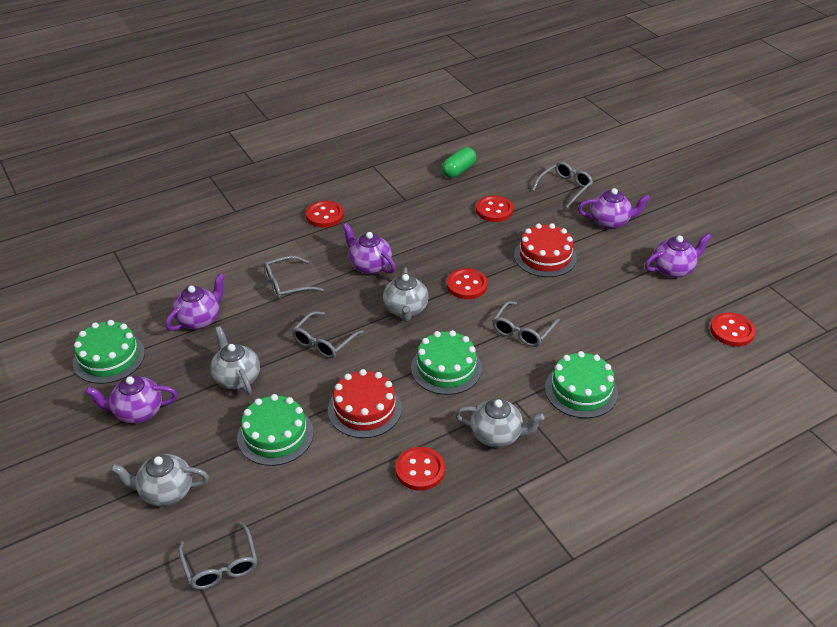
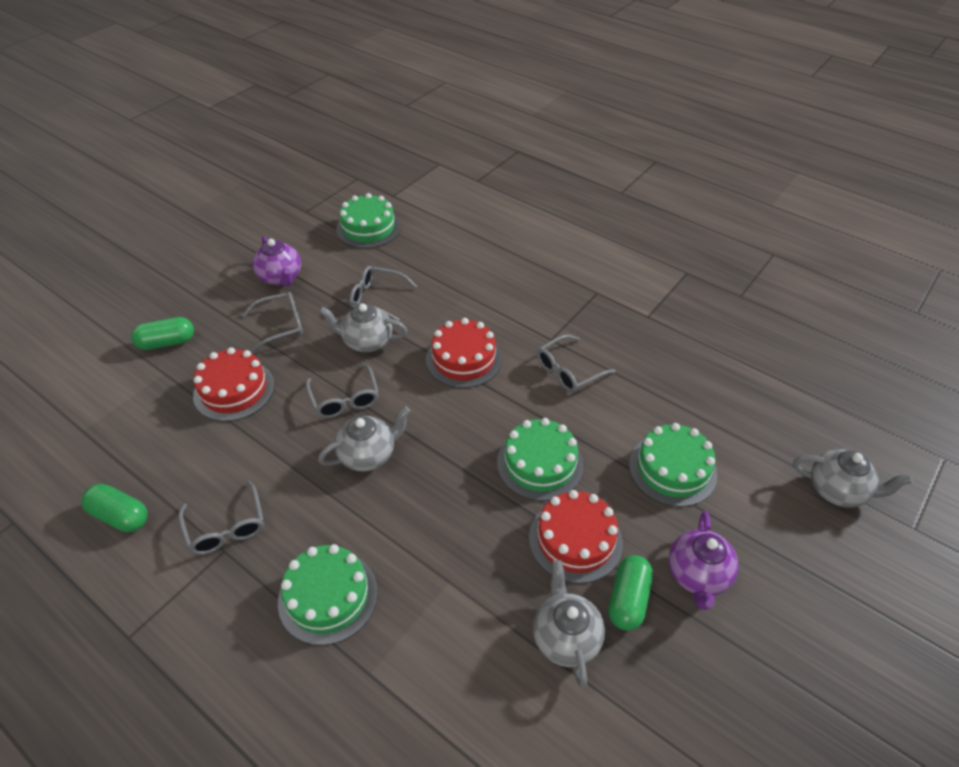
green capsule: [442,147,476,178] = 1 -> [82,484,148,532] [131,317,194,350] [609,555,653,631] = 3
purple teapot: [85,376,178,424] [165,273,225,331] [343,223,396,274] [578,188,650,229] [645,233,711,278] = 5 -> [253,236,301,287] [669,511,738,610] = 2
red button: [306,201,344,227] [395,447,445,491] [447,268,488,299] [476,195,513,222] [710,312,755,346] = 5 -> none = 0
red cake: [328,369,402,438] [514,223,577,277] = 2 -> [193,347,274,421] [426,318,502,388] [529,490,623,584] = 3

